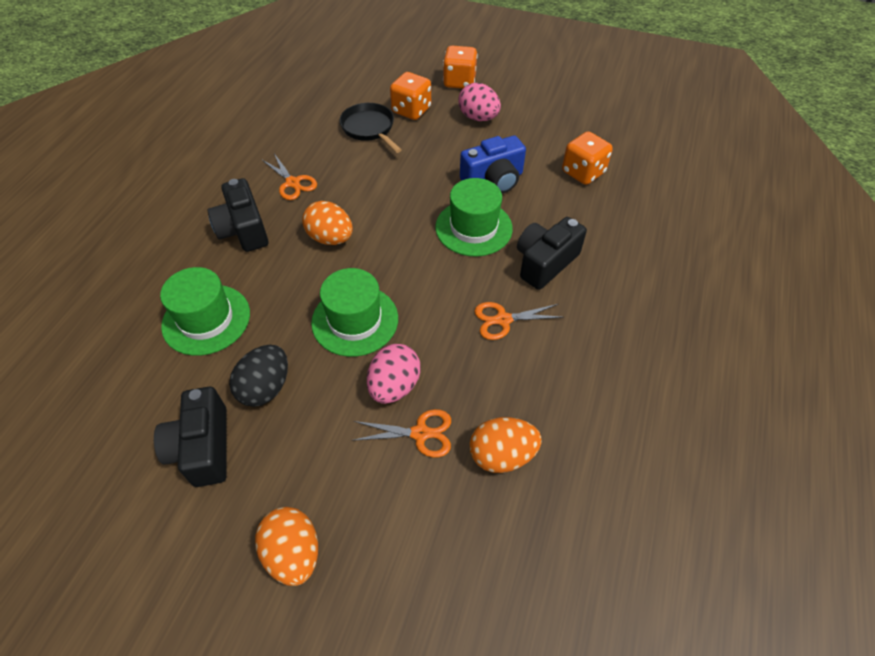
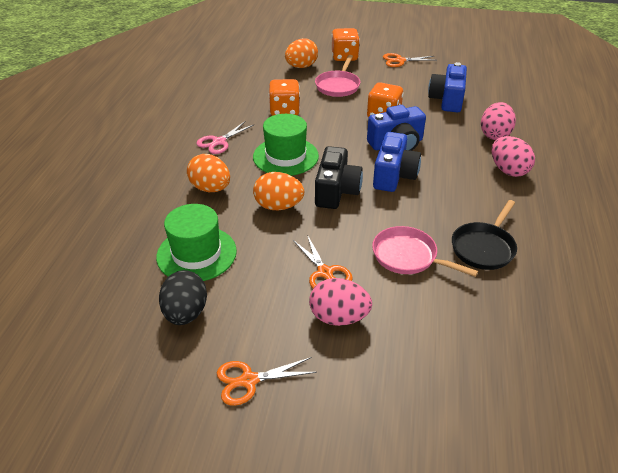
black camera: [154,387,227,487] [208,178,268,252] [517,217,587,290] = 3 -> [315,146,363,209] = 1
blue camera: [460,136,526,194] = 1 -> [367,105,426,151] [373,132,421,192] [428,62,467,112] = 3
green hat: [160,267,250,356] [311,268,398,357] [435,178,513,257] = 3 -> [156,204,237,281] [253,114,319,176] = 2
pink egg: [367,344,421,404] [458,83,501,121] = 2 -> [309,278,372,326] [481,102,516,140] [492,136,535,177] = 3
pink pan: none = 0 -> [315,55,360,97] [372,226,478,277] = 2
pink scissors: none = 0 -> [196,121,255,154] = 1

